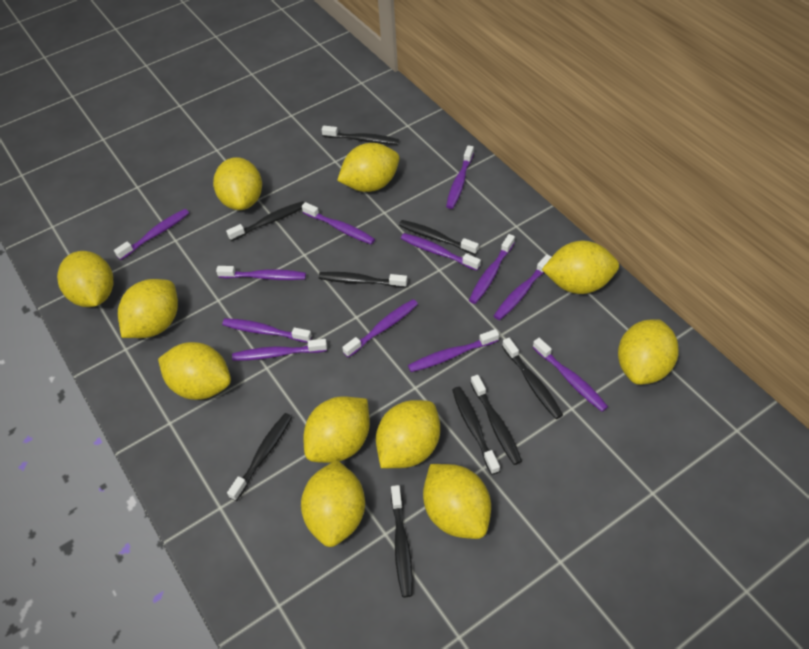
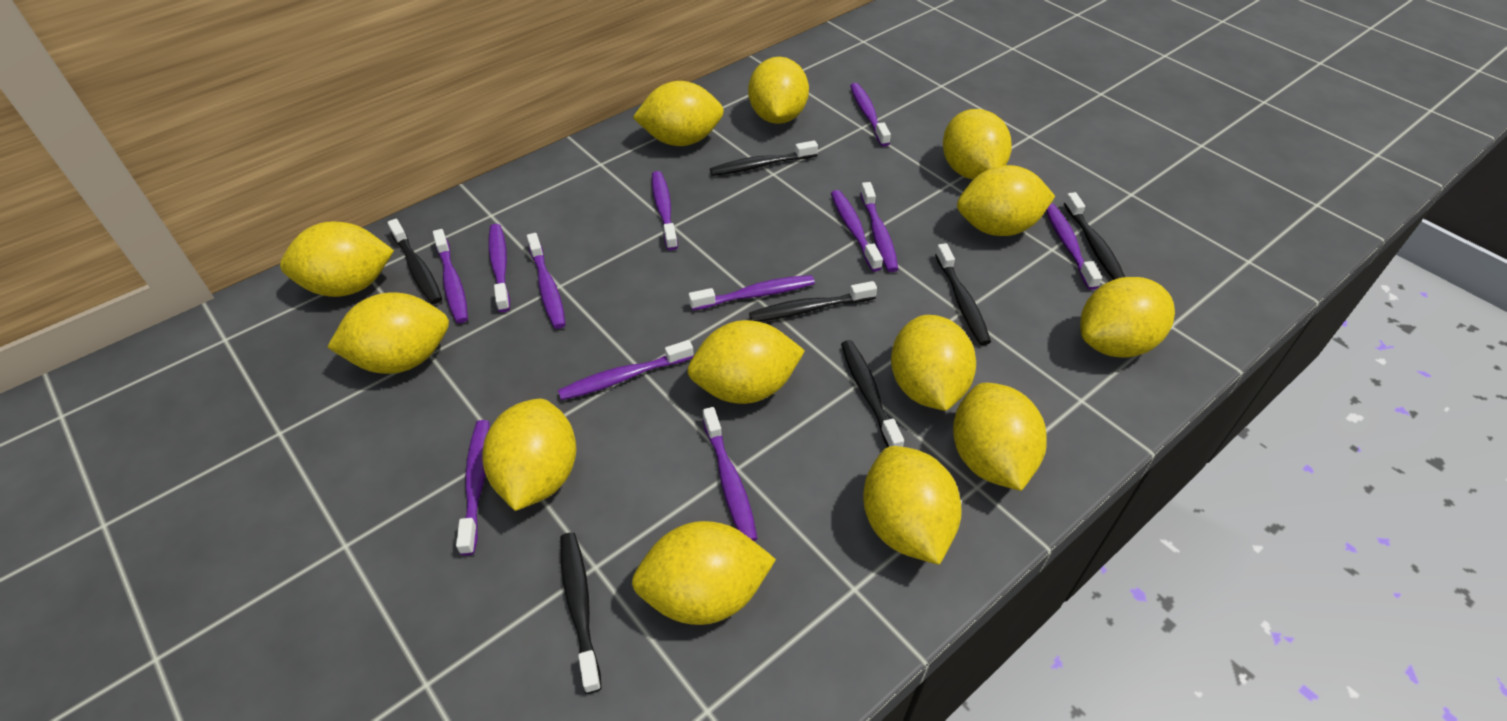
black toothbrush: [226,201,304,241] [227,413,292,501] [319,272,407,288] [322,126,399,145] [391,485,413,597] [399,220,479,255] [452,387,500,475] [471,375,522,465] [502,338,563,419] = 9 -> [387,219,442,304] [560,532,602,694] [710,140,818,176] [749,281,877,322] [841,340,904,447] [935,243,991,345] [1064,192,1125,280] = 7
yellow lemon: [57,251,114,307] [118,279,178,338] [158,342,231,400] [213,157,262,210] [301,460,365,547] [304,396,370,463] [337,143,399,192] [376,400,440,468] [423,464,491,539] [542,241,619,294] [618,319,679,385] = 11 -> [280,221,394,297] [327,292,449,374] [482,399,576,511] [632,521,776,625] [633,81,724,146] [687,320,805,404] [748,57,809,124] [863,446,962,565] [891,315,976,411] [943,109,1012,180] [953,383,1047,491] [957,165,1055,236] [1080,277,1175,358] = 13

